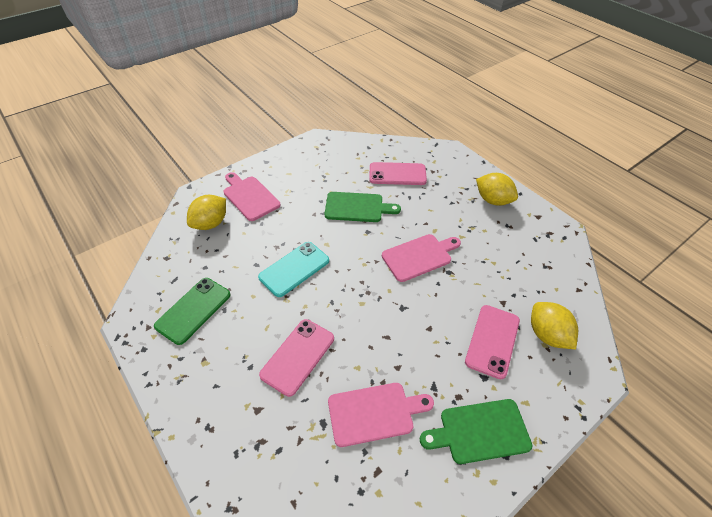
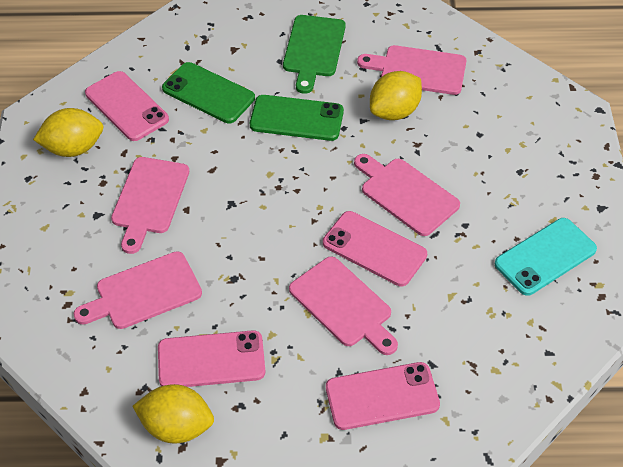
green cutting board: [325,192,401,222] [420,399,532,464] = 2 -> [283,15,346,94] = 1
green phone: [154,278,231,345] = 1 -> [162,62,255,123] [250,95,344,141] = 2
pink cutting board: [223,172,281,221] [328,383,434,447] [382,234,461,282] = 3 -> [73,251,202,329] [111,157,189,254] [289,257,398,355] [354,154,460,236] [357,45,466,95] = 5
pink phone: [259,319,334,397] [369,162,427,185] [465,305,520,379] = 3 -> [85,71,169,141] [158,330,265,387] [323,211,427,286] [326,362,440,430] = 4

